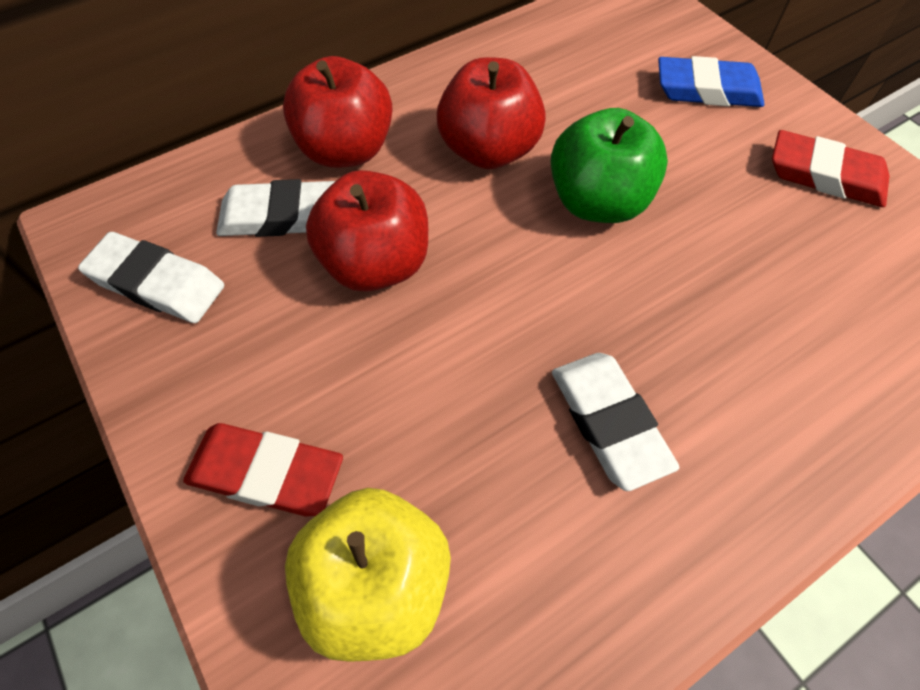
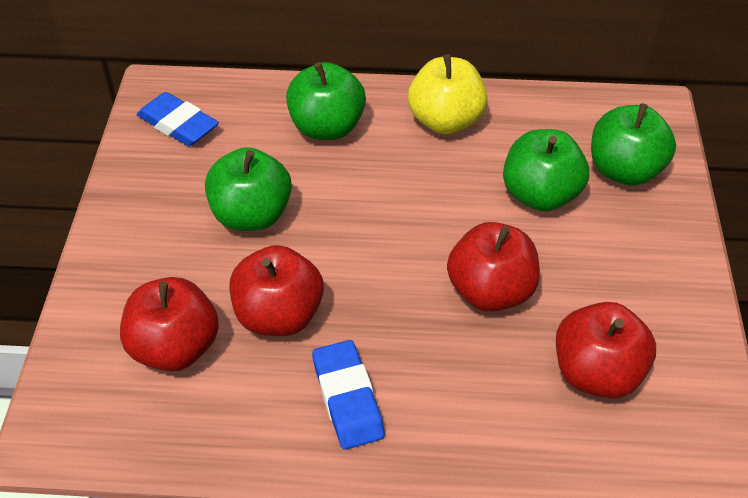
blue eraser: [658,56,764,107] = 1 -> [137,92,219,146] [312,340,385,450] = 2
green apple: [551,108,668,223] = 1 -> [205,147,292,231] [286,62,366,140] [503,129,589,212] [591,103,676,186] = 4
red apple: [283,56,393,168] [306,170,428,292] [437,57,546,169] = 3 -> [120,277,219,372] [230,245,324,336] [447,222,540,312] [556,302,656,398] = 4
red eraser: [183,423,343,516] [772,130,889,207] = 2 -> none = 0
white eraser: [78,232,224,323] [216,179,335,237] [552,353,679,491] = 3 -> none = 0

